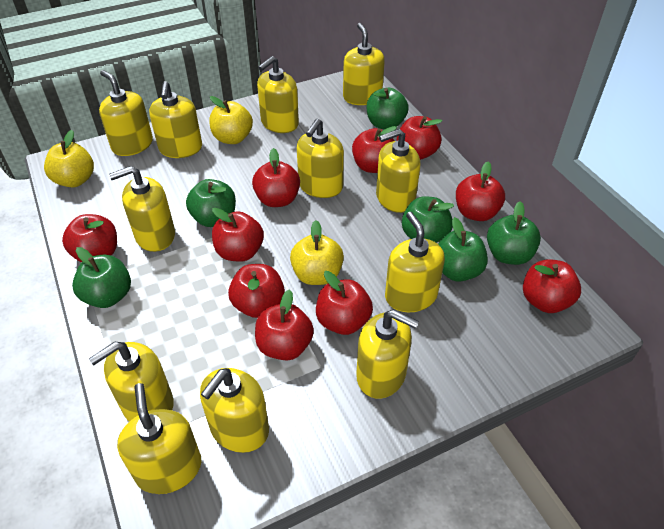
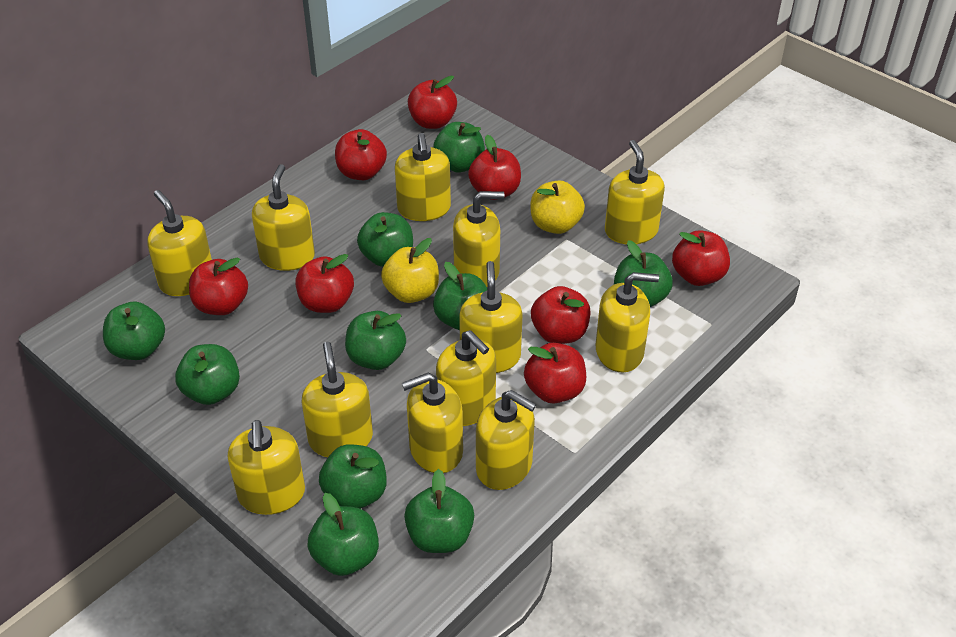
green apple: [72,247,131,308] [186,179,236,227] [367,88,409,130] [402,196,454,243] [438,217,488,282] [487,201,541,265] = 6 -> [103,301,165,360] [175,344,240,405] [307,493,379,576] [319,444,387,509] [345,311,406,370] [357,212,413,267] [404,469,474,553] [433,122,485,173] [433,262,487,330] [614,240,673,307] = 10
red apple: [62,214,117,262] [212,208,264,262] [228,264,285,318] [252,148,300,207] [255,289,314,360] [316,271,373,335] [352,126,397,173] [397,116,442,160] [456,161,505,221] [523,259,581,313] = 10 -> [189,257,248,315] [295,254,354,313] [335,129,387,180] [408,76,457,129] [468,135,521,200] [524,343,586,403] [531,286,590,344] [672,230,730,286] = 8
yellow apple: [44,130,94,187] [209,96,253,144] [290,220,344,285] = 3 -> [381,238,439,303] [531,181,585,234] = 2

